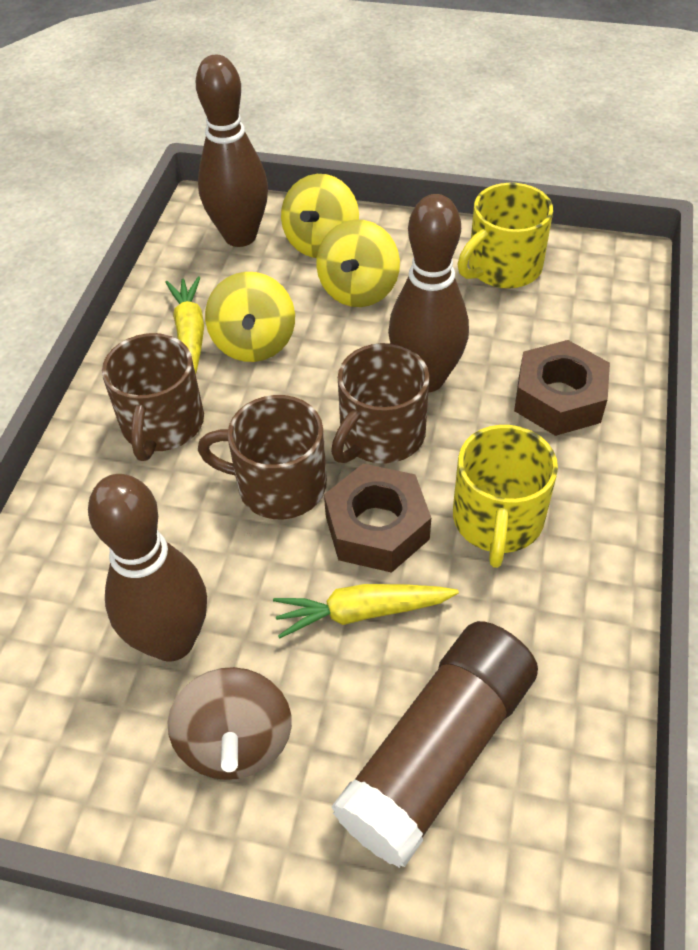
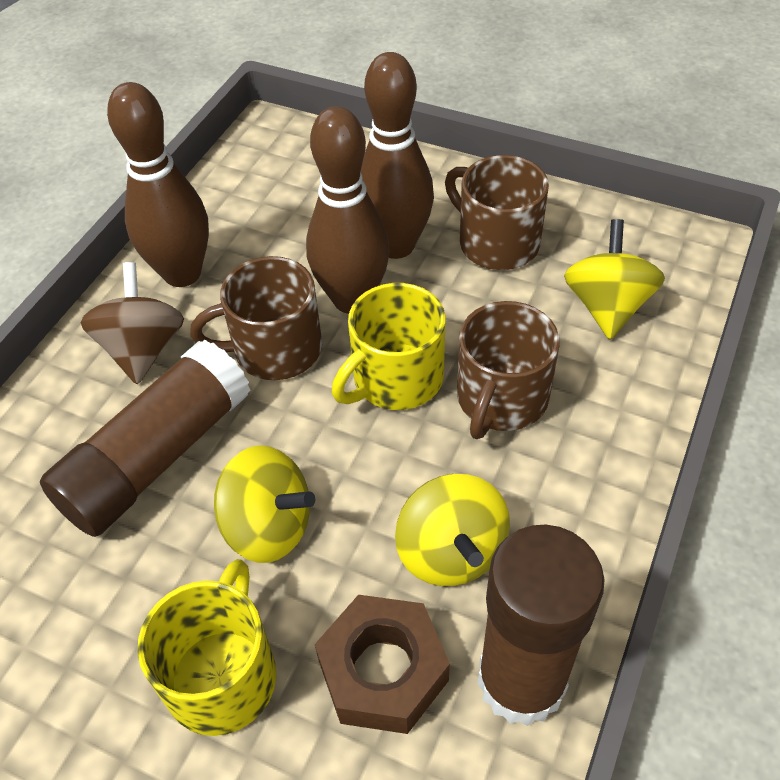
brown glue stick: [331,621,538,868] = 1 -> [40,340,251,537] [478,525,605,726] = 2
brown nut: [324,464,431,573] [514,340,610,436] = 2 -> [315,595,450,734] = 1
yellow carrot: [165,276,204,374] [273,584,459,639] = 2 -> none = 0

